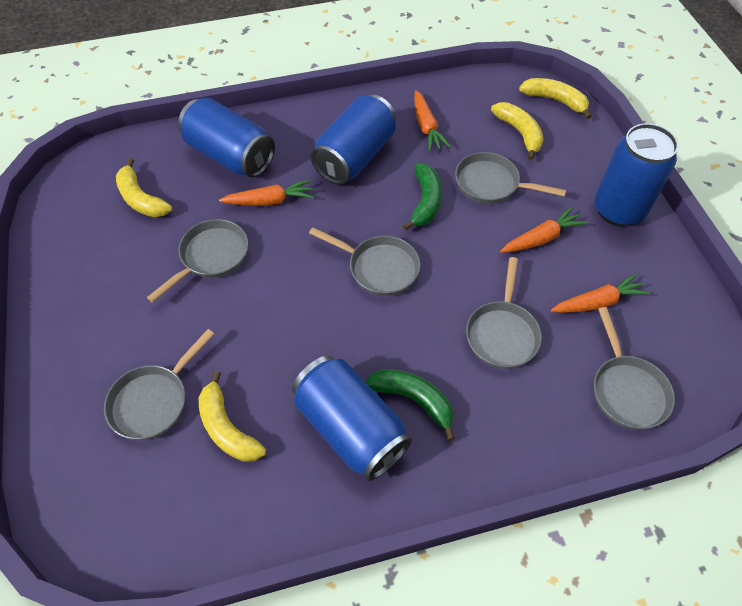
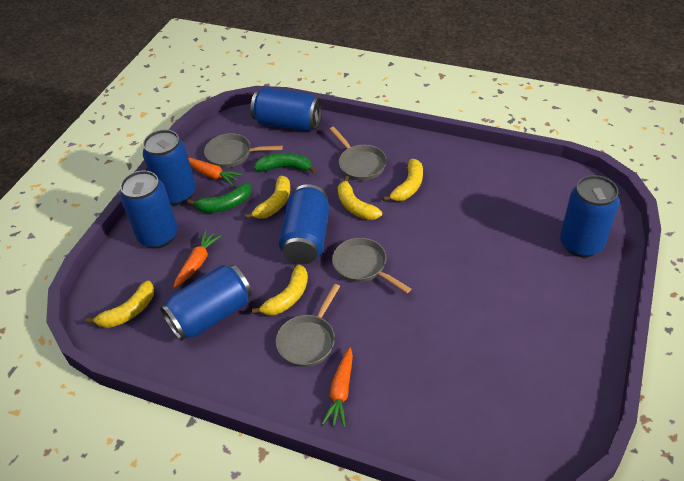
blue can: [178,98,275,177] [292,356,412,481] [310,94,396,185] [595,123,678,227] = 4 -> [120,170,178,249] [143,130,196,205] [160,265,252,341] [250,87,322,131] [279,184,329,264] [560,175,619,257] = 6
grey pan: [104,329,214,440] [147,219,248,303] [309,227,420,296] [455,152,566,204] [466,257,542,369] [594,307,675,430] = 6 -> [204,133,283,168] [276,284,340,367] [329,127,387,181] [332,238,411,293] = 4
orange carrot: [219,180,314,206] [414,90,451,152] [500,206,588,253] [551,273,651,313] = 4 -> [173,230,222,288] [188,158,243,186] [322,348,353,428] = 3
yellow banana: [116,158,172,217] [199,371,266,462] [491,102,544,160] [519,78,592,119] = 4 -> [85,280,154,328] [244,176,290,219] [251,265,308,315] [338,176,382,220] [382,159,423,201] = 5

